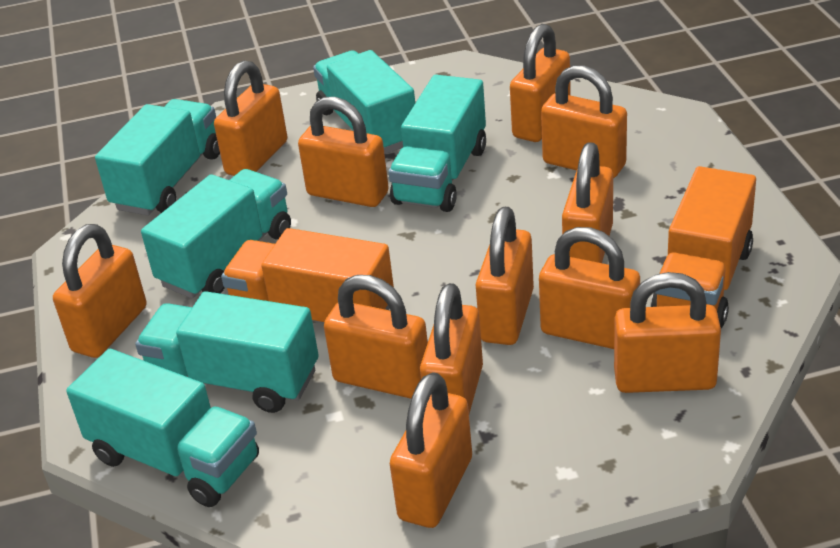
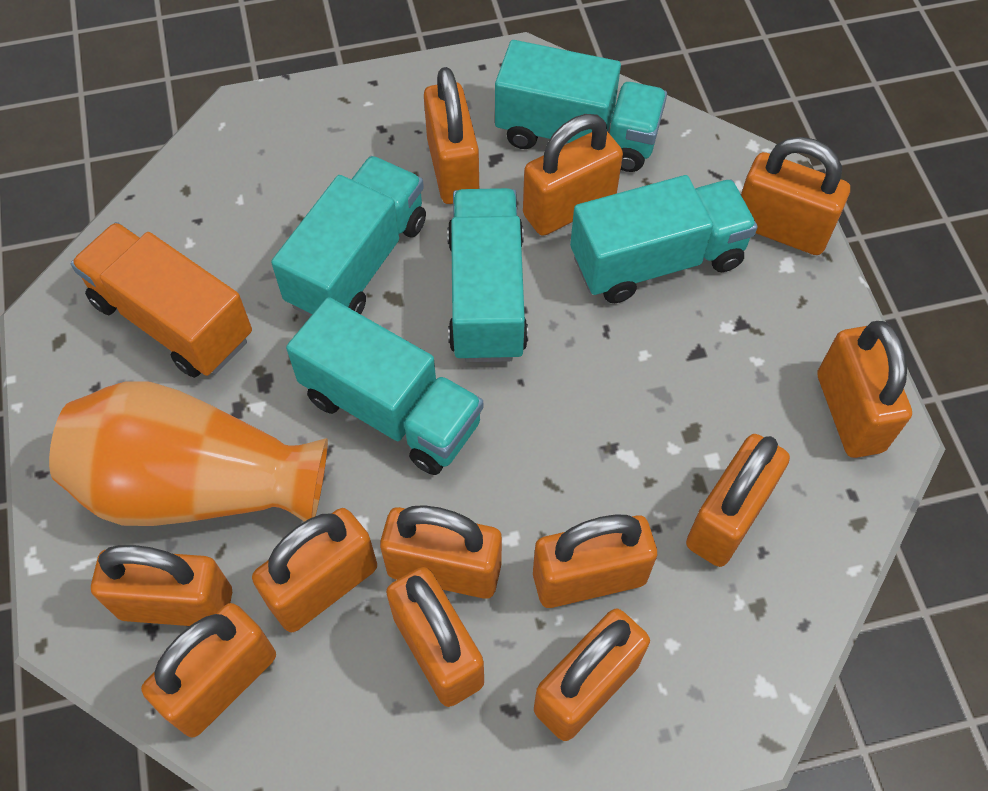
orange truck: [221,228,394,323] [651,166,756,328] = 2 -> [71,222,252,378] = 1
orange vase: none = 0 -> [49,381,328,526] = 1
turquoise truck: [66,349,259,507] [95,99,220,216] [135,291,319,413] [141,169,291,298] [313,50,415,154] [388,75,486,212] = 6 -> [271,156,426,317] [286,297,483,475] [447,188,528,362] [495,40,667,172] [570,175,758,303] = 5

